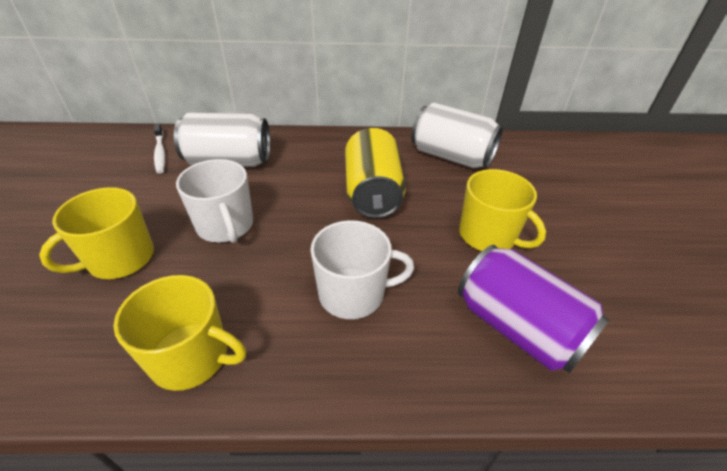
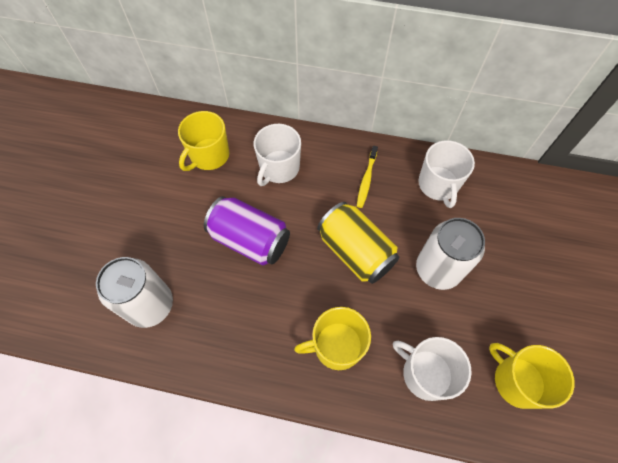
white mug: [176,159,253,243] [310,220,414,319] = 2 -> [254,124,301,186] [393,337,472,401] [418,140,475,208] = 3
white toothbrush: [154,124,165,173] = 1 -> none = 0
yellow toothbrush: none = 0 -> [357,146,378,208] = 1

